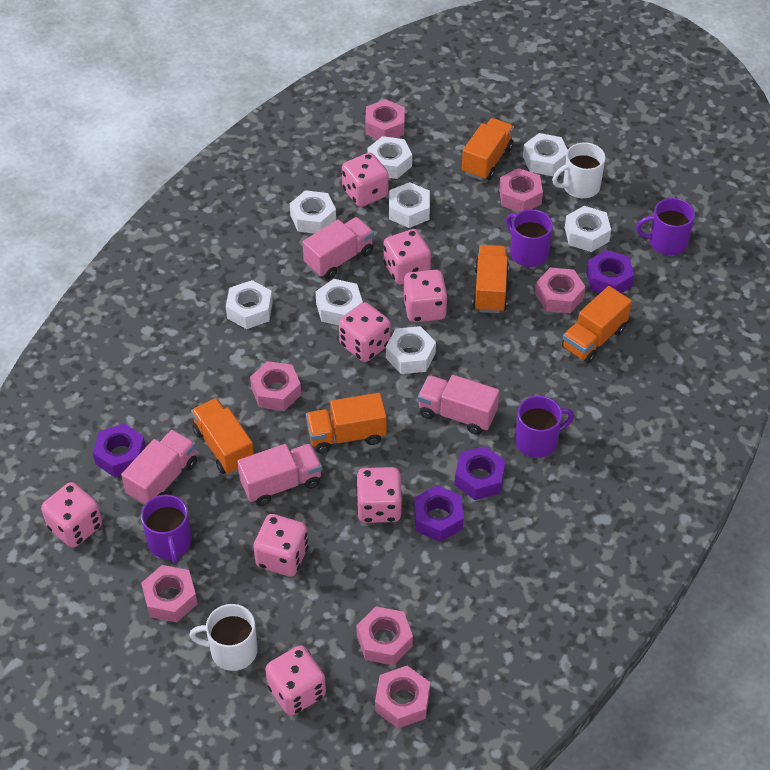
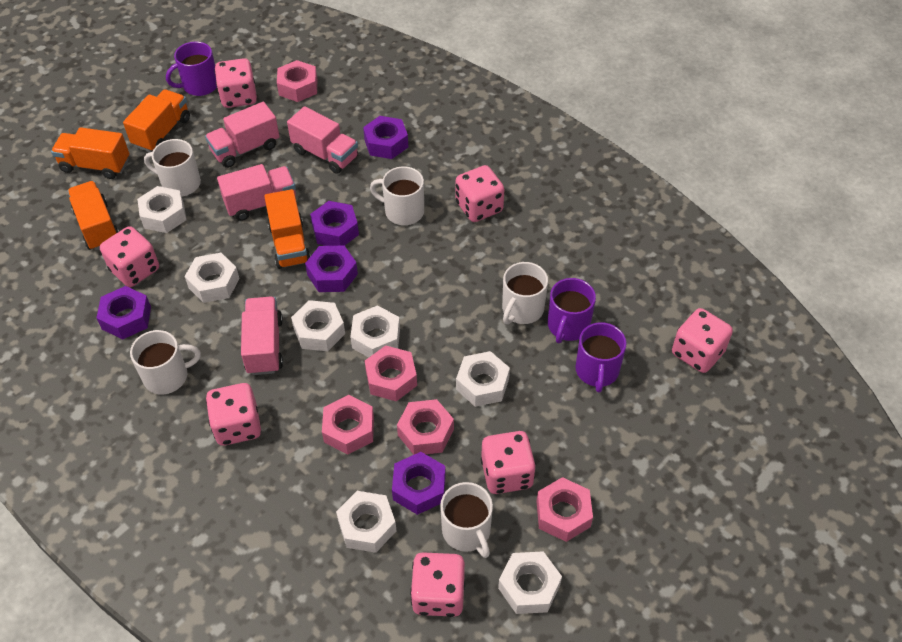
orange truck: [191,398,254,475] [306,393,387,454] [462,118,514,180] [472,245,509,313] [562,286,632,364] = 5 -> [51,127,129,179] [68,181,119,250] [123,89,190,152] [264,189,311,269] = 4
pink dice: [41,482,102,548] [253,514,308,577] [265,645,326,716] [339,302,391,362] [342,153,389,207] [356,467,402,523] [384,229,431,285] [404,270,448,323] = 8 -> [100,226,159,287] [206,383,261,446] [214,58,257,108] [410,552,465,617] [456,165,504,222] [481,431,536,494] [672,308,733,373] = 7
pink nut: [141,565,198,622] [250,361,301,411] [356,606,413,665] [365,99,405,139] [375,666,430,728] [499,168,543,212] [535,267,586,313] = 7 -> [277,60,317,102] [322,395,374,454] [365,345,417,401] [397,399,454,455] [536,477,593,542] = 5
purple mug: [141,495,192,564] [506,209,553,267] [515,396,574,458] [636,198,695,255] = 4 -> [166,42,217,96] [548,278,596,343] [575,322,627,393] = 3
purple nut: [93,423,146,477] [414,485,464,542] [455,446,506,500] [586,250,634,293] = 4 -> [96,286,151,339] [305,246,358,292] [310,201,359,246] [363,116,408,159] [392,452,446,515] = 5
white mug: [189,604,258,671] [552,142,606,198] = 2 -> [130,330,201,394] [144,139,201,196] [370,166,424,225] [440,482,493,558] [502,262,548,324] = 5
white nut: [226,280,273,329] [290,190,336,234] [315,279,363,325] [367,136,412,179] [386,326,436,374] [389,182,430,228] [523,133,568,176] [565,206,611,252] = 8 -> [137,186,186,233] [184,253,240,303] [291,300,345,351] [336,491,396,553] [350,305,400,357] [456,351,510,407] [498,551,562,614] = 7

